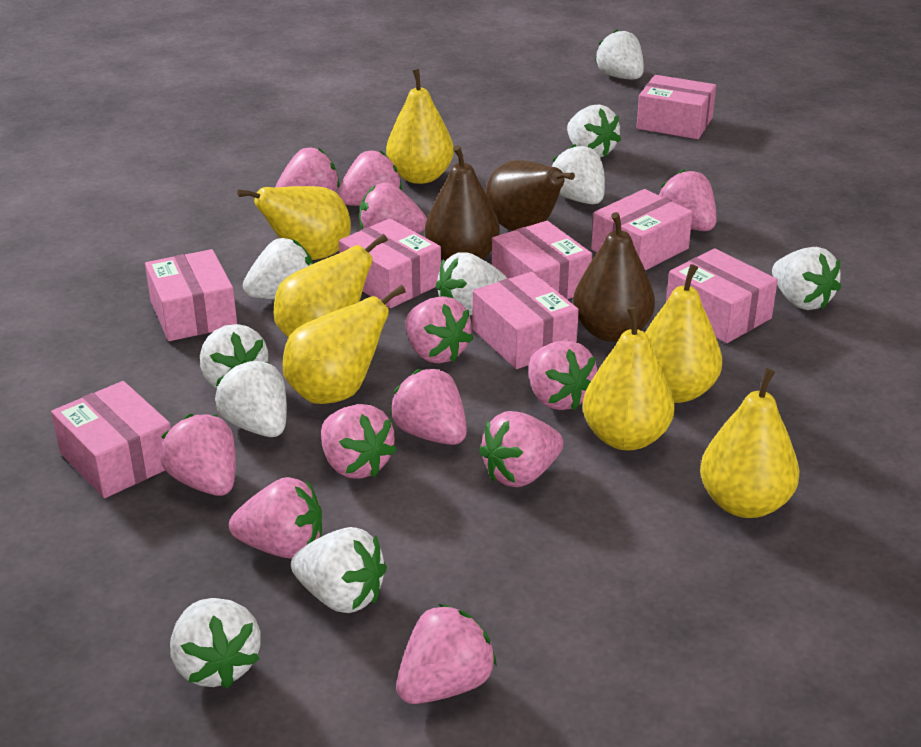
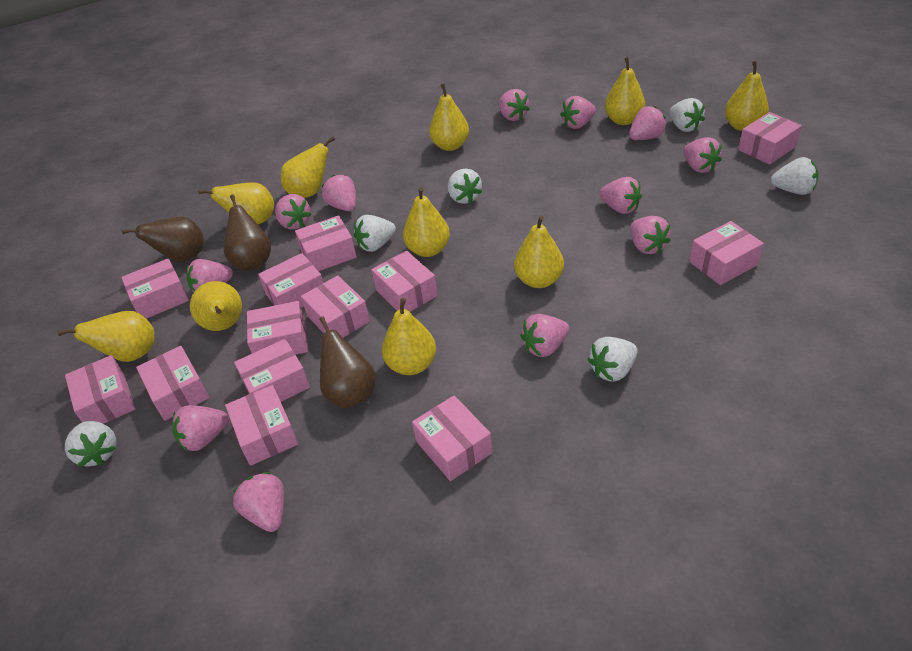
pink box: [51,381,171,498] [145,249,237,341] [339,218,441,308] [472,272,579,369] [492,221,592,299] [591,189,693,271] [636,75,716,139] [666,248,778,343] = 8 -> [65,355,136,424] [121,258,189,319] [136,346,209,421] [225,385,298,466] [234,339,310,402] [247,301,308,354] [258,253,324,308] [295,215,357,271] [301,275,370,337] [371,251,438,312] [412,395,492,481] [689,221,764,285] [738,112,802,165] = 13
white strawberry: [170,598,261,688] [200,324,268,388] [215,360,287,437] [243,238,313,299] [291,527,387,613] [436,253,507,316] [552,144,605,204] [567,105,621,157] [595,29,644,79] [772,247,841,310] = 10 -> [65,421,116,467] [354,215,396,252] [448,169,482,204] [588,337,638,382] [669,98,705,132] [771,157,818,195] = 6
yellow pear: [237,186,351,260] [274,234,388,338] [283,285,406,404] [386,69,454,184] [583,307,675,451] [645,264,722,403] [700,368,799,518] = 7 -> [57,311,155,362] [190,281,242,331] [198,182,274,224] [281,136,335,198] [382,298,436,375] [403,187,450,257] [429,84,469,151] [514,216,564,288] [605,57,645,125] [725,61,769,131] = 10

